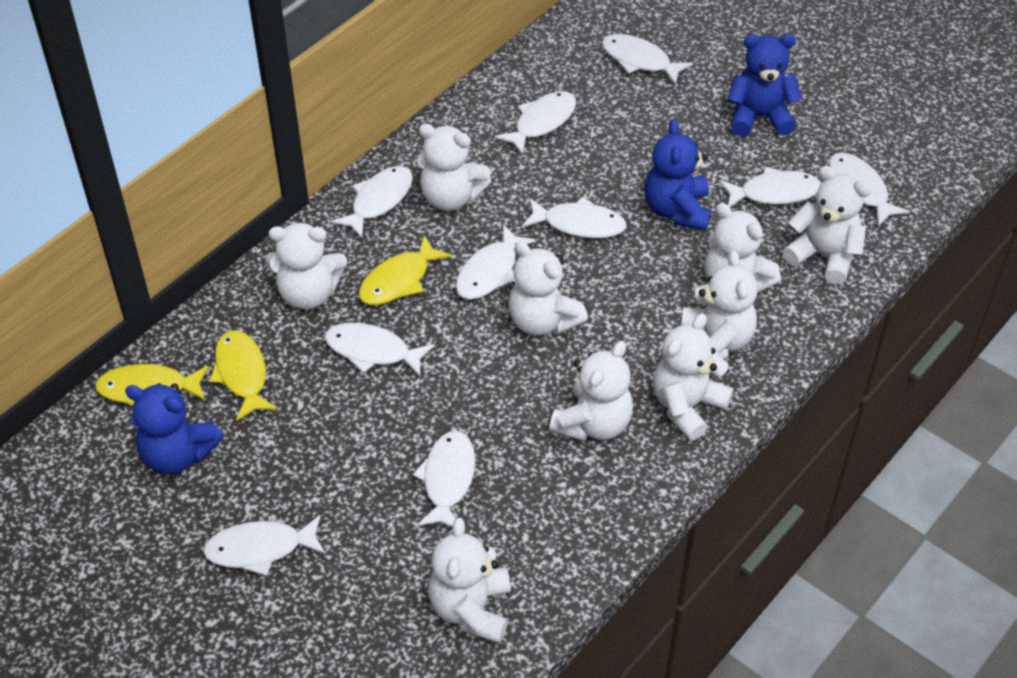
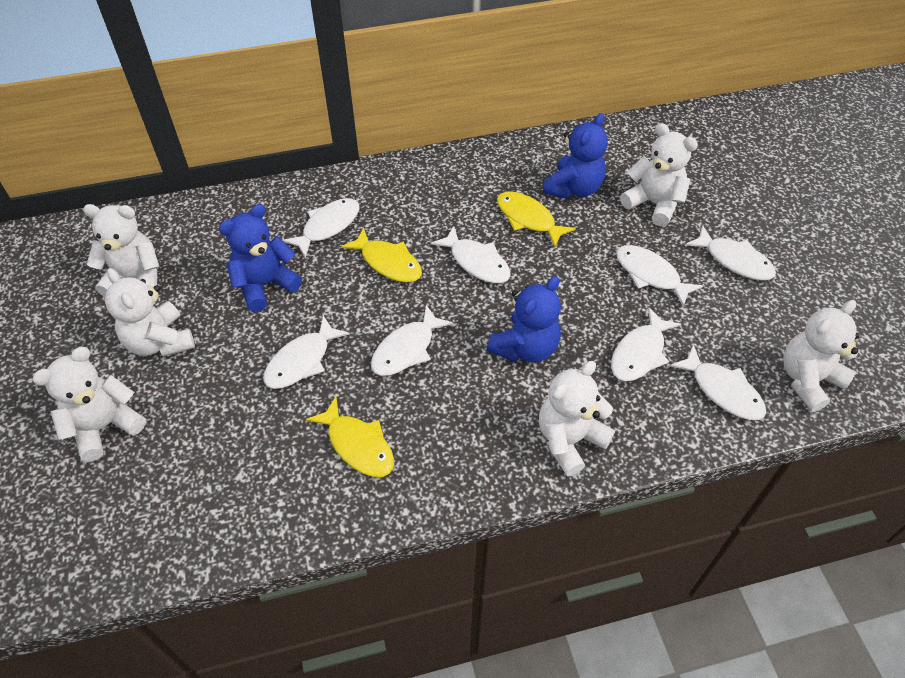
white fish: [203,515,326,576] [325,323,434,377] [331,166,413,238] [413,431,475,527] [456,224,536,300] [495,91,576,155] [522,197,627,239] [602,34,693,85] [719,167,821,207] [829,152,910,226] = 10 -> [264,315,350,389] [282,198,359,258] [371,305,453,376] [431,226,511,283] [611,308,681,381] [616,245,703,307] [670,345,766,420] [686,225,776,281] = 8
white teddy bear: [265,222,347,309] [417,124,491,211] [428,518,511,643] [508,241,588,336] [549,341,633,441] [653,313,734,441] [681,250,758,359] [704,203,781,293] [783,166,871,285] = 9 -> [32,347,146,462] [83,204,159,297] [105,268,195,357] [539,361,615,477] [620,123,698,227] [783,300,859,412] = 6

